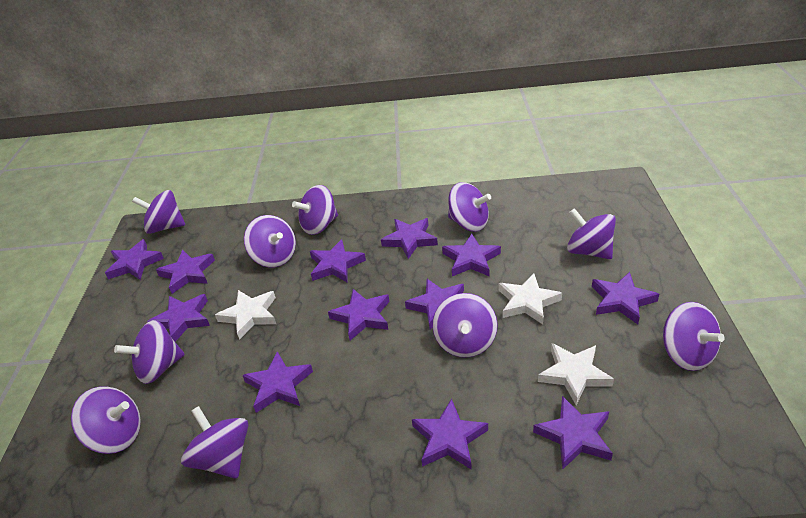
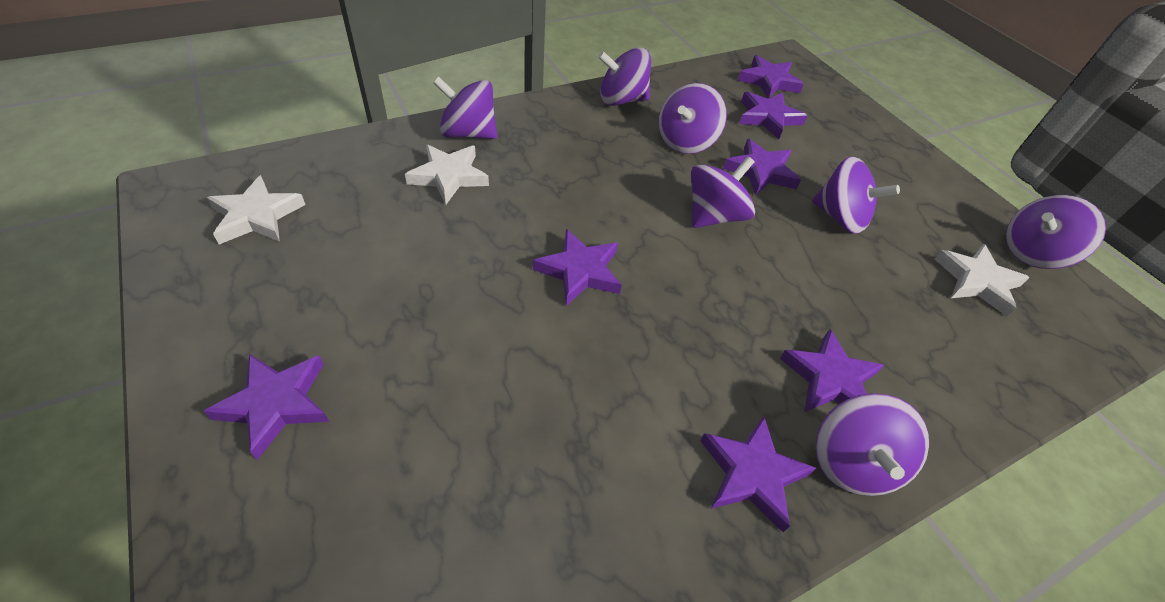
purple spinning top: [71,386,141,454] [114,320,185,384] [132,190,185,234] [181,406,248,478] [244,215,296,268] [292,185,338,235] [432,293,497,358] [448,182,491,232] [567,208,616,259] [663,302,725,371] = 10 -> [433,77,497,139] [598,47,651,106] [658,83,727,154] [691,156,755,228] [812,156,900,234] [815,393,929,496] [1006,195,1106,269] = 7
purple star: [105,239,164,280] [147,294,210,342] [156,250,215,294] [242,351,313,413] [310,239,366,282] [328,289,389,341] [381,218,438,259] [405,279,464,329] [412,399,488,470] [442,234,501,277] [533,396,613,470] [592,272,659,324] = 12 -> [203,354,329,460] [533,229,622,306] [700,416,816,532] [723,139,801,195] [738,55,804,98] [739,92,808,139] [780,329,884,412] = 7

